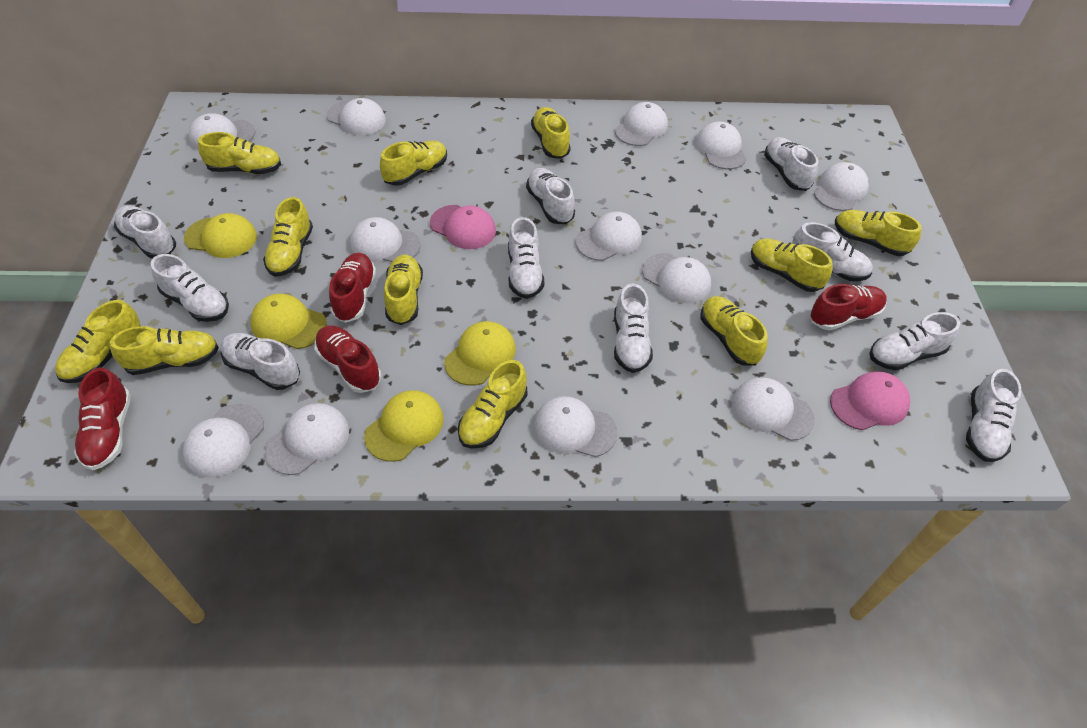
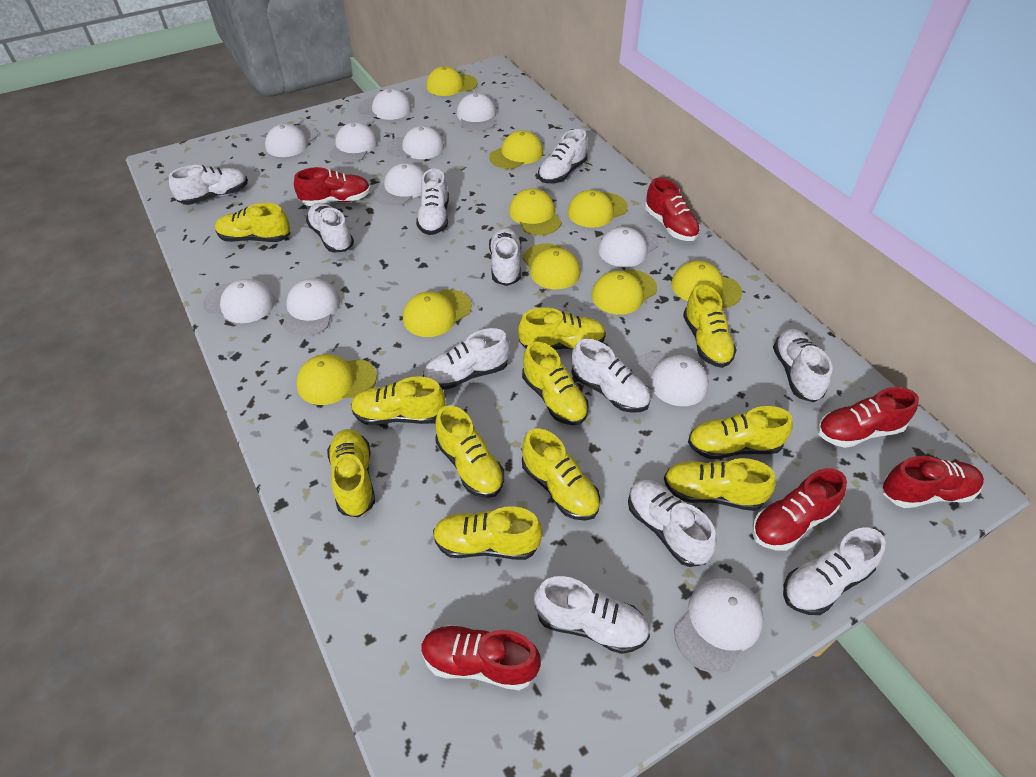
pink cap: [430,205,496,249] [830,371,910,430] = 2 -> none = 0
red shoe: [74,367,131,471] [314,325,381,393] [329,253,376,323] [810,284,887,331] = 4 -> [294,167,371,206] [421,625,541,690] [645,178,700,241] [752,468,847,551] [818,387,919,448] [882,456,984,508] = 6
white cap: [183,404,264,478] [189,113,256,150] [265,403,349,475] [327,98,386,135] [350,217,421,262] [534,396,618,457] [575,211,642,261] [615,102,668,146] [642,253,711,304] [695,122,747,169] [732,377,815,441] [814,162,869,211] = 12 -> [203,279,275,323] [265,124,318,157] [283,278,340,336] [329,122,378,163] [358,89,412,120] [374,163,425,206] [387,126,444,159] [457,93,496,131] [598,226,659,267] [632,352,709,406] [674,578,764,673] = 11
white shoe: [114,206,176,258] [151,254,229,322] [221,333,300,390] [508,217,544,299] [526,168,575,224] [614,284,653,373] [764,137,818,191] [792,222,872,281] [869,312,960,371] [966,369,1021,462] = 10 -> [169,165,248,205] [306,203,354,253] [416,168,449,235] [423,328,510,390] [489,227,521,286] [534,576,650,654] [538,129,588,183] [571,339,650,413] [628,480,717,567] [773,329,833,402] [783,528,886,615] = 11
yellow cap: [184,213,257,258] [250,294,327,349] [364,390,444,462] [444,321,516,386] = 4 -> [296,354,377,405] [403,289,471,337] [426,66,478,96] [489,130,543,169] [509,188,562,235] [523,243,581,289] [567,190,628,228] [591,270,657,315] [671,261,742,308] = 9

